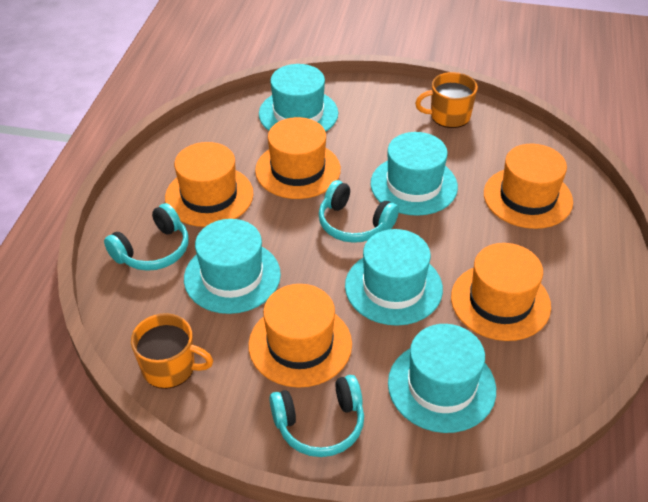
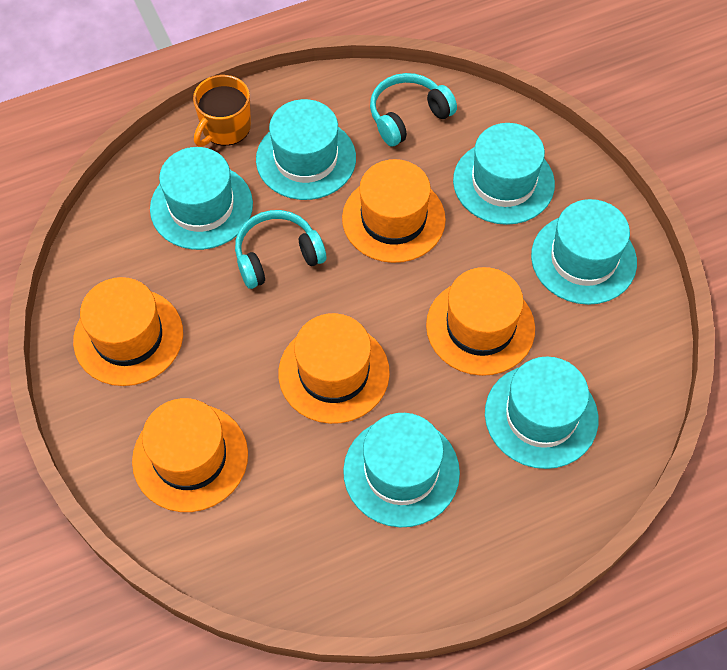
orange mug: [131,313,213,389] [415,72,478,128] = 2 -> [193,75,251,147] = 1
turquoise hat: [184,219,281,314] [259,64,338,132] [345,229,443,326] [371,132,458,216] [388,324,496,433] = 5 -> [150,147,253,250] [256,99,356,200] [343,413,460,527] [453,123,555,225] [485,357,598,469] [531,199,637,305] = 6
turquoise headphones: [104,203,188,271] [269,375,364,457] [319,180,399,243] = 3 -> [235,210,326,289] [370,73,457,147] = 2

